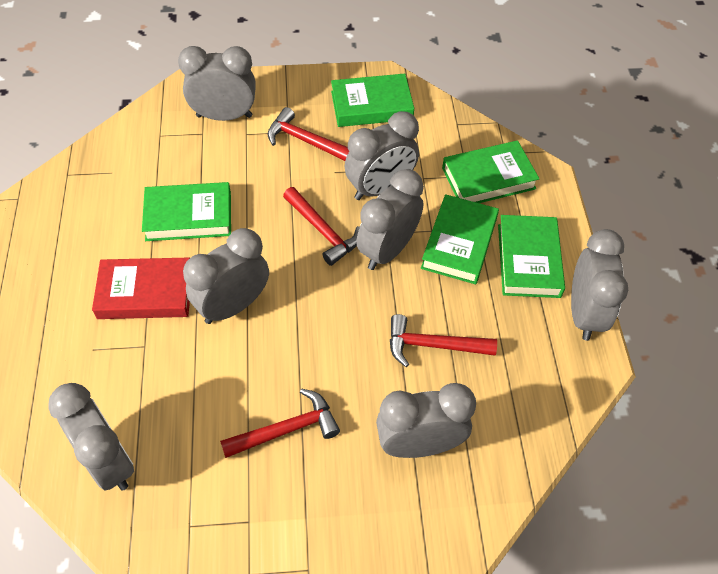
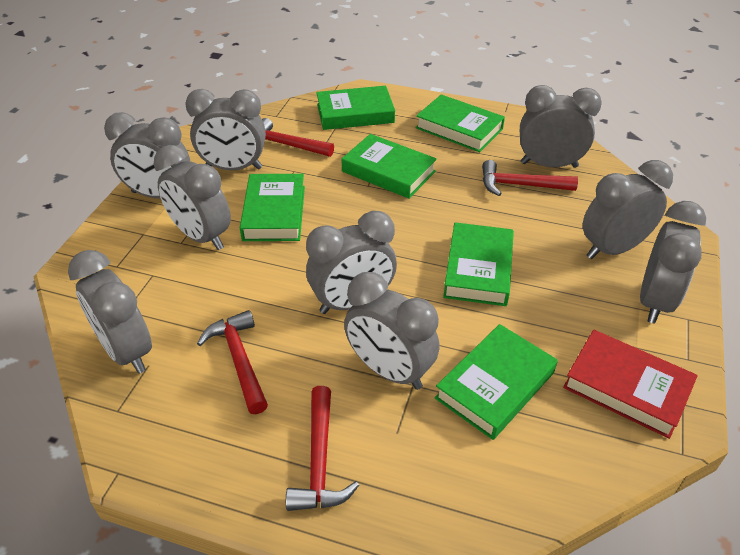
green book: [142,182,231,241] [331,74,414,127] [421,194,499,284] [442,140,539,203] [498,215,565,298] = 5 -> [240,174,305,241] [316,86,395,130] [342,134,437,199] [416,94,505,152] [435,324,558,440] [443,222,514,306] = 6
grey clock: [48,383,134,491] [178,46,256,121] [183,228,269,324] [345,111,419,200] [356,169,424,270] [376,383,476,458] [571,229,628,341] = 7 -> [68,250,152,374] [104,112,190,198] [154,145,231,250] [185,89,266,170] [306,211,397,314] [344,272,440,390] [520,85,602,168] [583,160,673,259] [640,201,706,324] = 9

